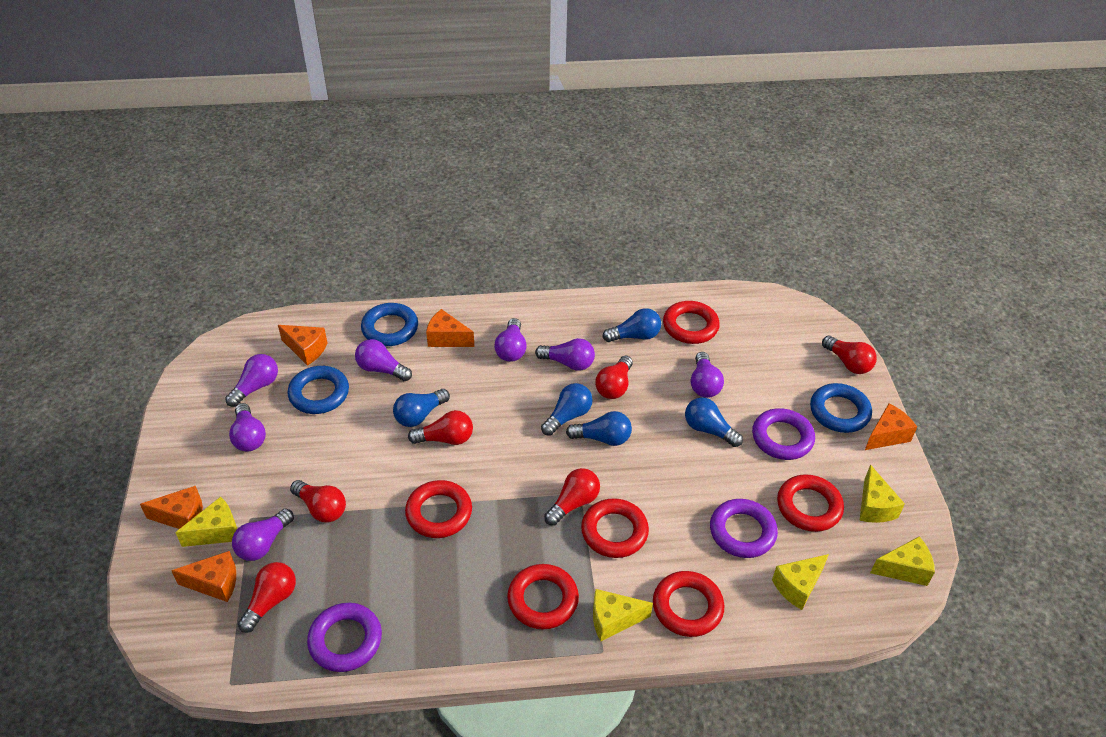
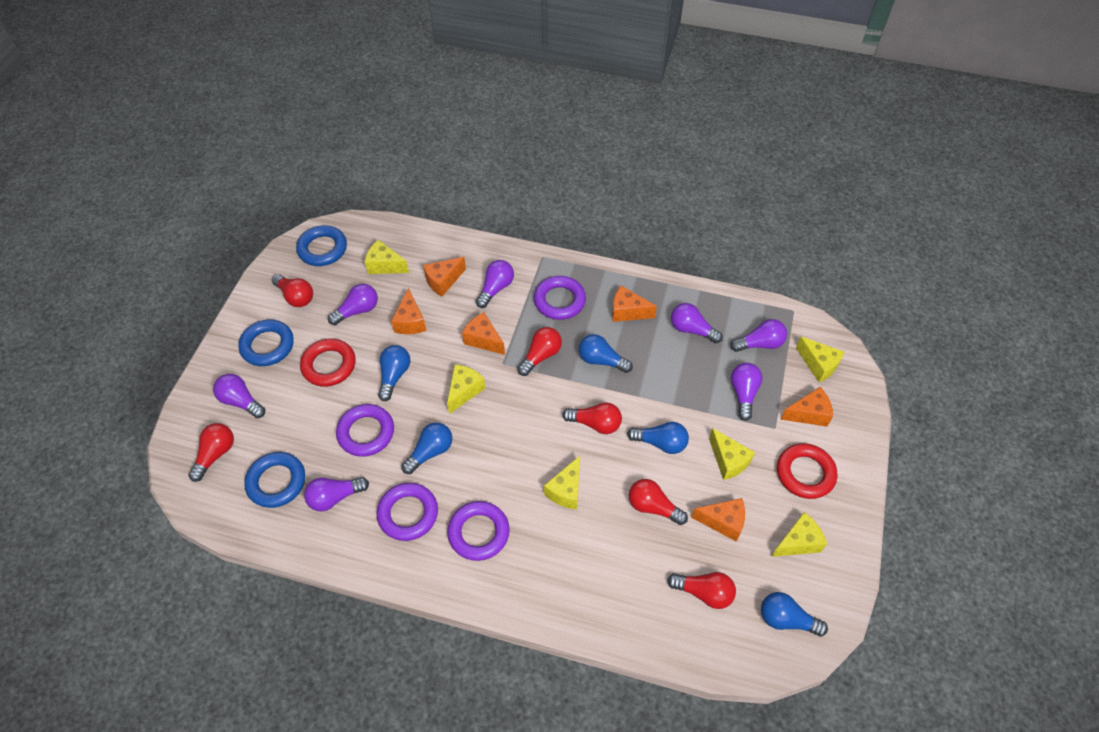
orange cheese: [140,486,203,529] [171,551,236,602] [278,325,327,366] [426,309,474,347] [865,403,917,450] = 5 -> [391,288,426,334] [423,257,466,297] [462,312,505,355] [612,285,657,322] [691,498,745,542] [781,387,833,427] = 6
purple ring: [307,603,382,672] [710,499,778,558] [752,408,815,460] = 3 -> [336,404,394,457] [377,483,438,541] [447,501,510,561] [534,276,586,320] = 4
red ring: [405,480,472,538] [507,564,579,629] [581,498,649,558] [653,571,724,637] [663,301,720,344] [777,474,844,532] = 6 -> [300,338,356,387] [777,443,837,499] = 2
yellow cheese: [175,497,237,547] [593,589,653,641] [772,554,829,610] [859,465,905,523] [870,536,935,586] = 5 -> [365,240,409,274] [447,364,485,414] [544,456,580,509] [709,428,755,480] [771,512,827,557] [796,337,845,382] = 6

